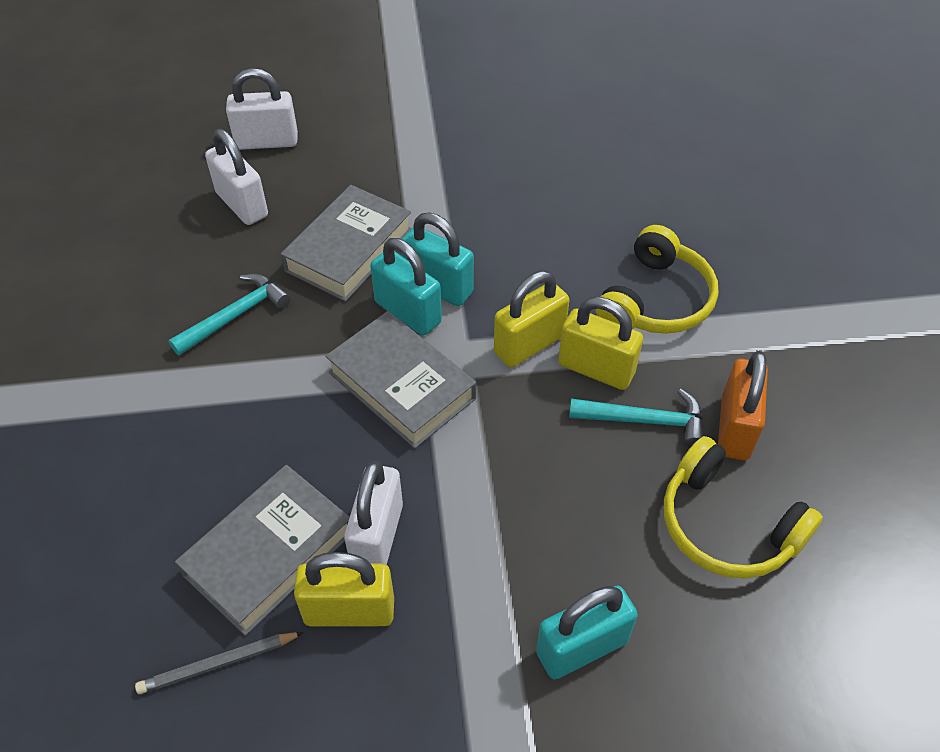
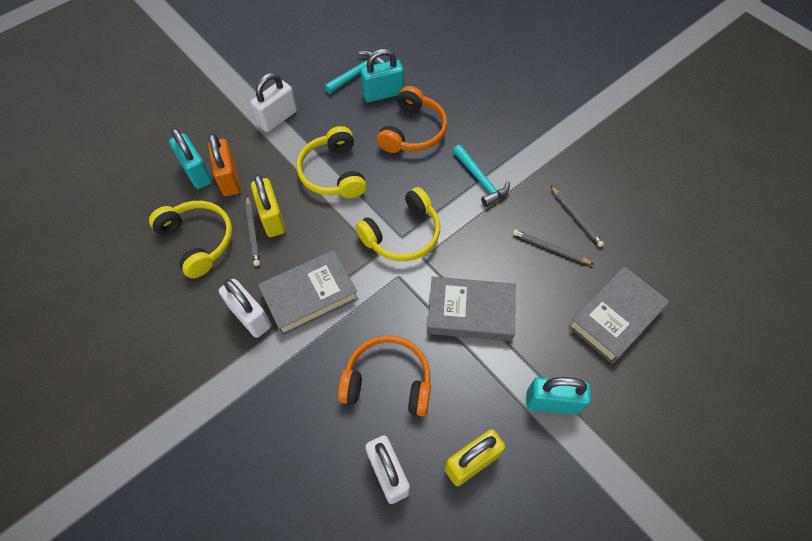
grey pencil: [135,632,304,694] = 1 -> [245,196,260,266] [513,229,595,265] [551,186,604,247] = 3
orange headphones: none = 0 -> [338,335,431,416] [377,86,447,153] = 2
yellow headphones: [596,225,718,334] [664,436,823,579] = 2 -> [149,201,232,278] [297,126,366,198] [355,187,440,261] = 3
yellow padlock: [294,552,394,627] [494,271,570,367] [558,297,643,390] = 3 -> [251,174,286,237] [445,429,505,486] = 2

